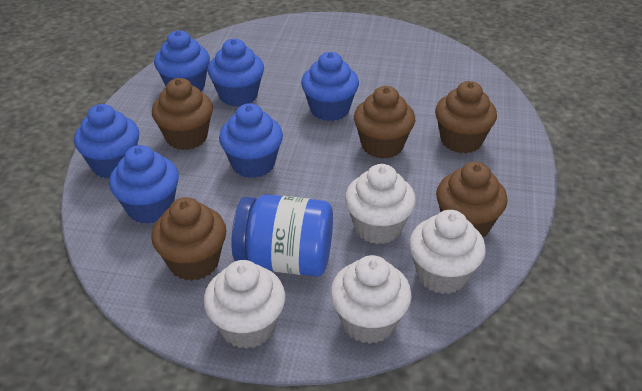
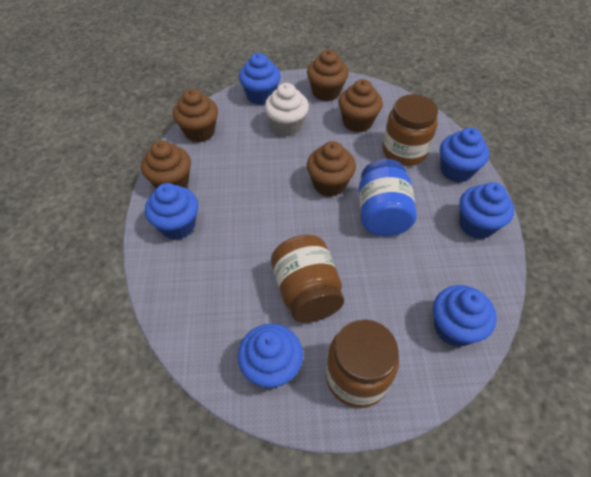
brown jar: none = 0 -> [271,235,344,323] [326,319,399,408] [382,94,438,166] = 3
white cupcake: [204,260,285,349] [331,255,412,344] [345,164,416,244] [409,210,486,294] = 4 -> [264,83,309,136] = 1

